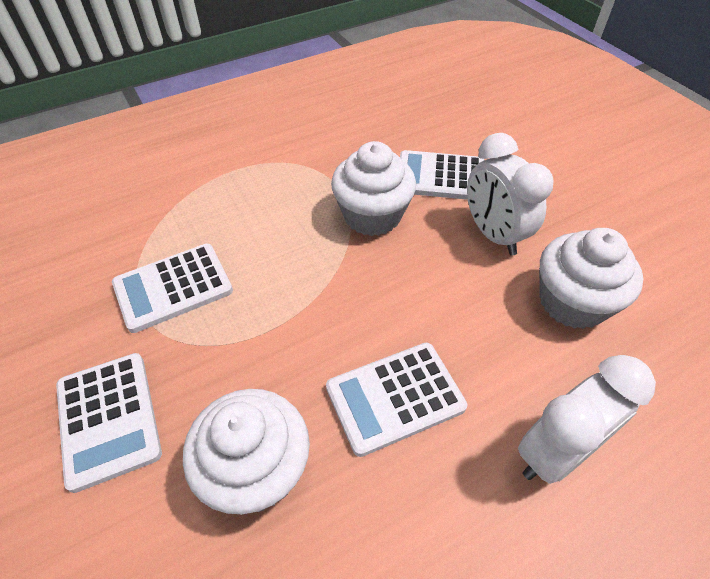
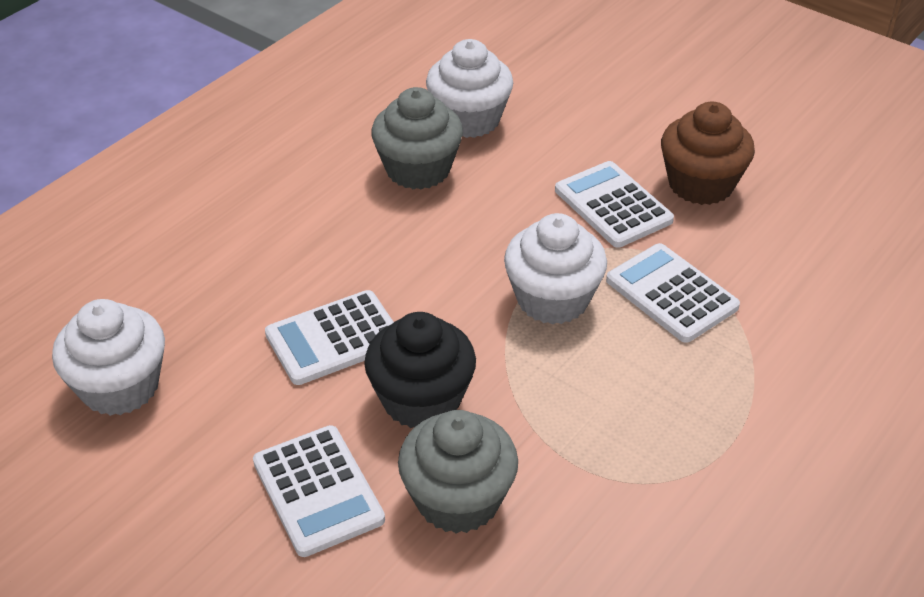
black cupcake: none = 0 -> [364,312,476,428] = 1
brown cupcake: none = 0 -> [661,102,755,205] = 1
grey cupcake: none = 0 -> [371,87,463,190] [398,410,518,534] = 2
white clock: [467,133,554,256] [518,355,656,484] = 2 -> none = 0

